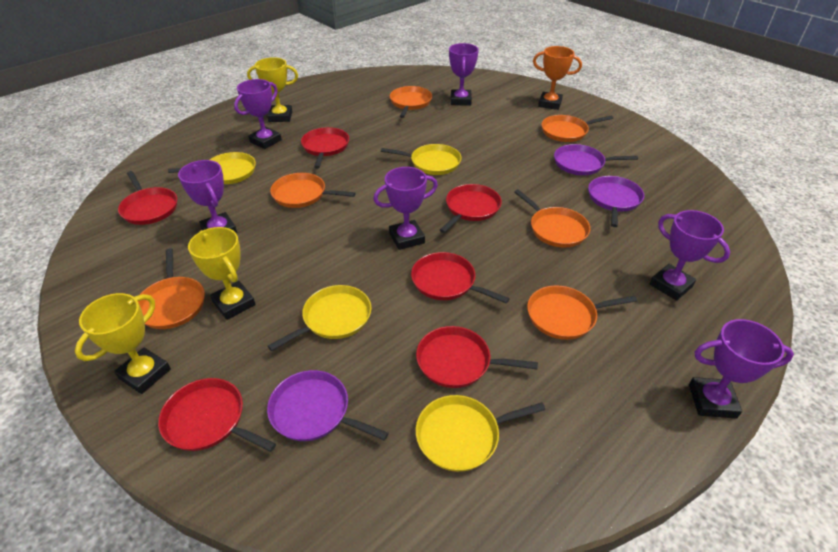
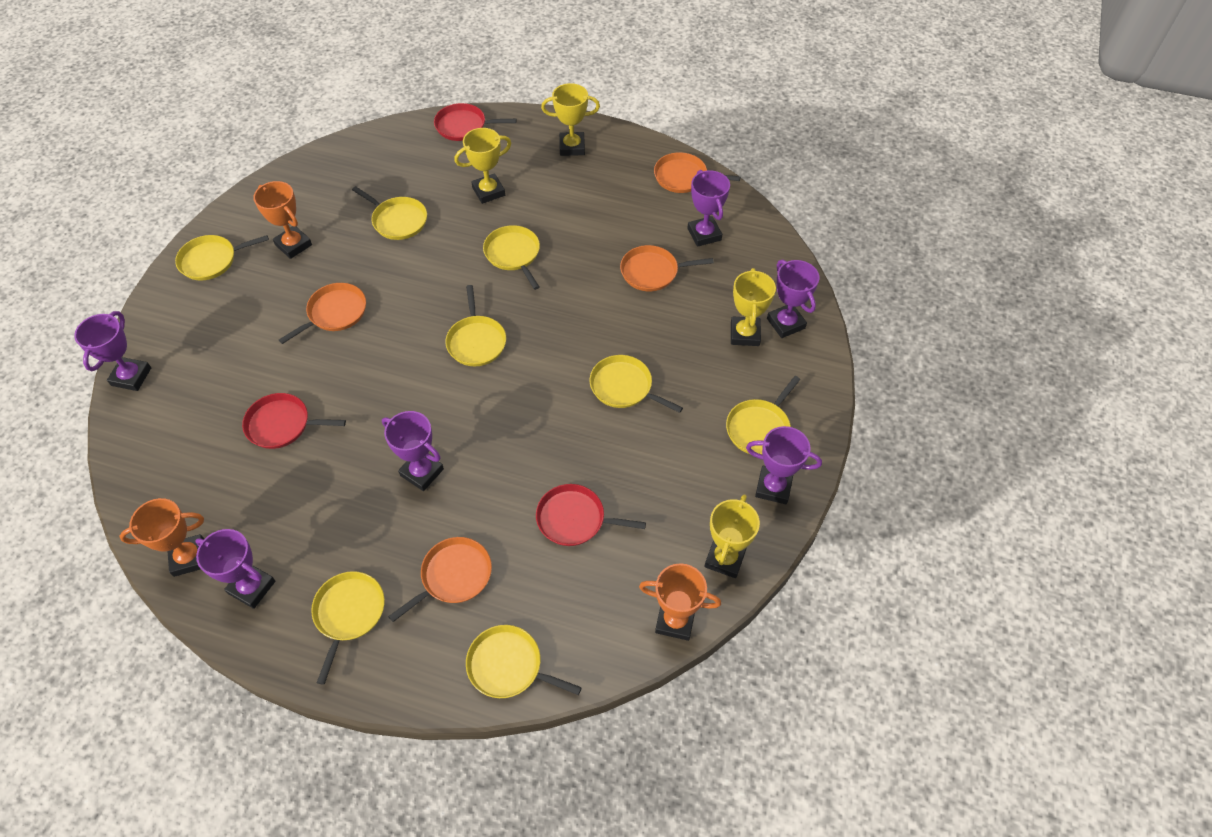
orange pan: [138,248,205,329] [270,173,356,208] [390,86,432,118] [514,189,590,247] [527,285,637,340] [541,115,613,142] = 6 -> [279,283,366,344] [388,537,492,622] [620,245,714,291] [654,152,740,193] = 4
orange trophy: [533,46,582,110] = 1 -> [119,498,204,577] [253,181,312,259] [639,563,721,641] = 3
purple pan: [267,370,389,441] [554,144,638,175] [588,176,644,227] = 3 -> none = 0
red pan: [118,171,177,225] [158,378,276,452] [301,127,349,168] [411,252,510,304] [416,326,538,388] [440,184,502,233] = 6 -> [242,393,346,449] [434,103,516,141] [536,484,646,546] = 3
yellow pan: [168,152,256,184] [268,285,371,351] [381,144,461,175] [416,395,545,472] = 4 -> [175,235,269,281] [311,571,385,685] [352,186,427,240] [445,285,506,366] [466,625,582,698] [483,225,540,290] [590,355,683,413] [726,376,800,454] = 8
yellow trophy: [75,293,171,394] [188,227,256,320] [247,57,298,122] = 3 -> [454,128,511,204] [541,83,600,156] [704,494,760,578] [731,268,776,346] = 4

